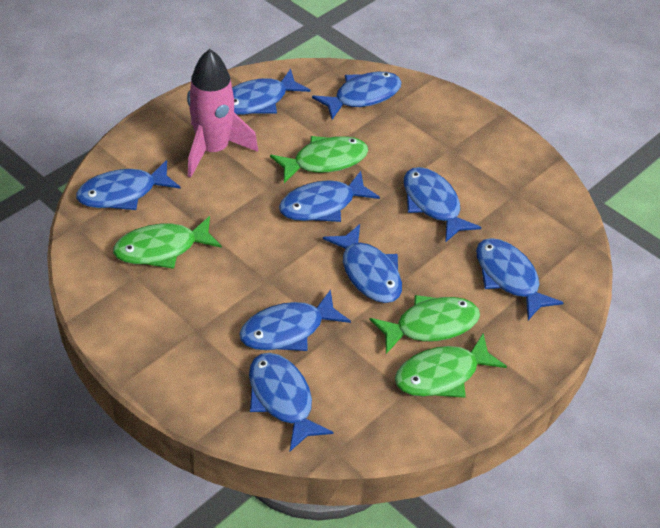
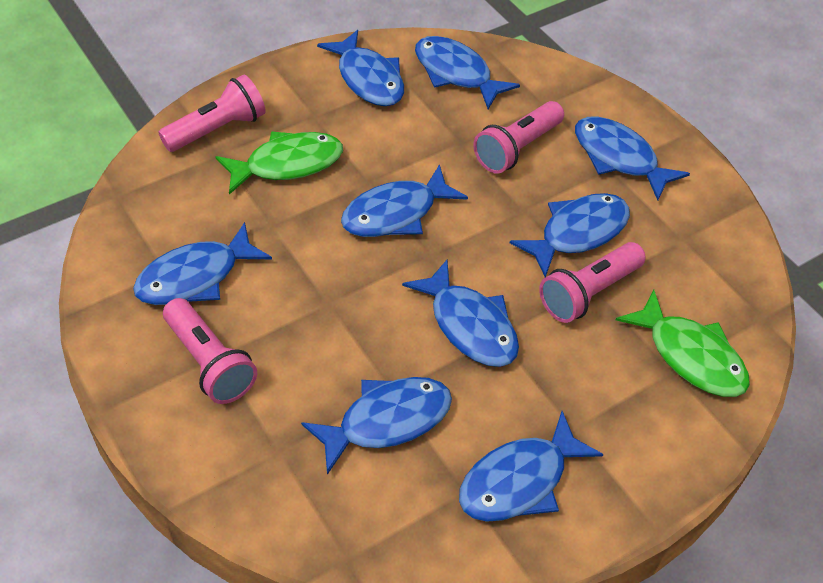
green fish: [113,216,222,269] [270,136,368,183] [369,295,480,354] [395,334,507,398] = 4 -> [215,131,343,195] [616,290,750,397] = 2
pink flashlight: none = 0 -> [158,74,266,152] [163,298,257,404] [473,101,564,174] [539,242,646,323] = 4
pink rocket: [187,49,258,178] = 1 -> none = 0

